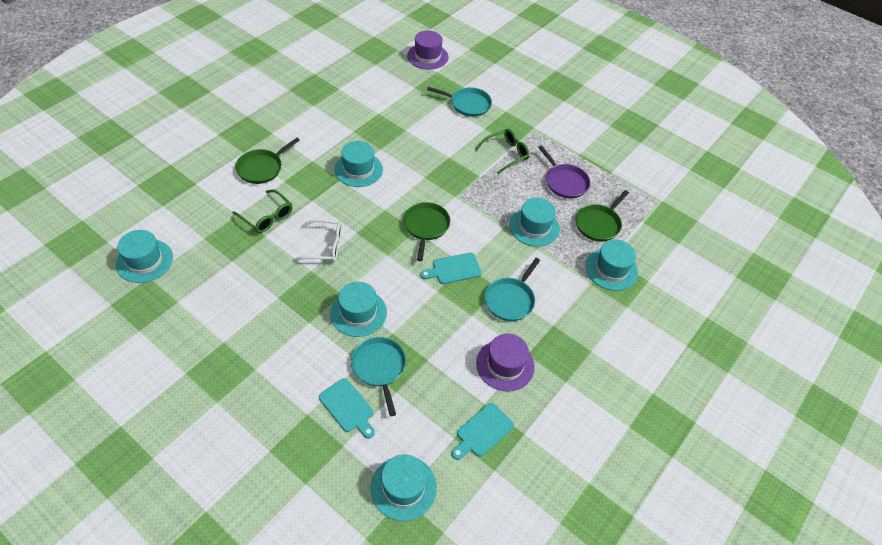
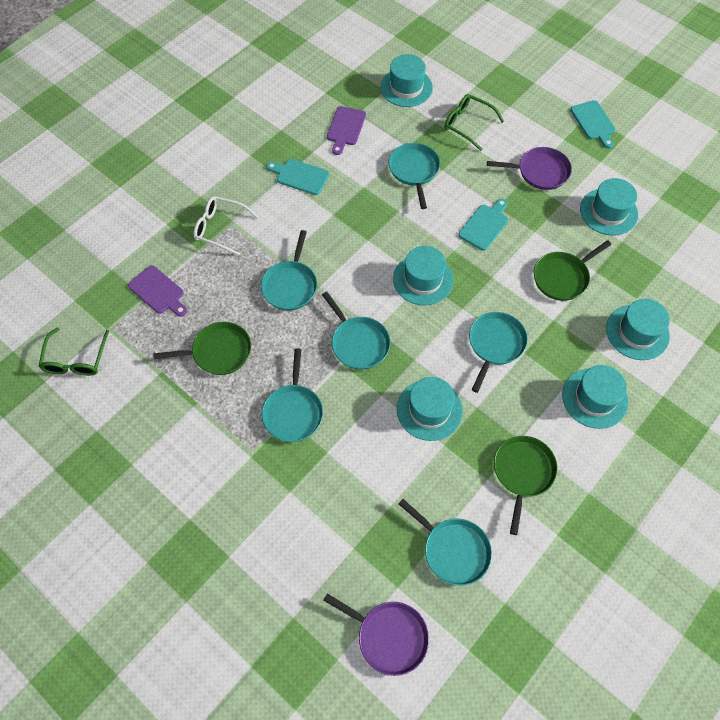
purple cutting board: none = 0 -> [128,265,187,317] [327,106,366,155] = 2
purple hat: [407,30,449,70] [476,334,535,391] = 2 -> none = 0
purple pan: [538,145,590,199] = 1 -> [323,593,429,676] [487,147,572,190] = 2
turquoise pan: [351,337,406,416] [427,87,492,117] [484,258,540,321] = 3 -> [261,230,317,311] [262,348,323,442] [322,292,390,370] [388,143,440,209] [399,499,492,586] [469,312,528,393] = 6

